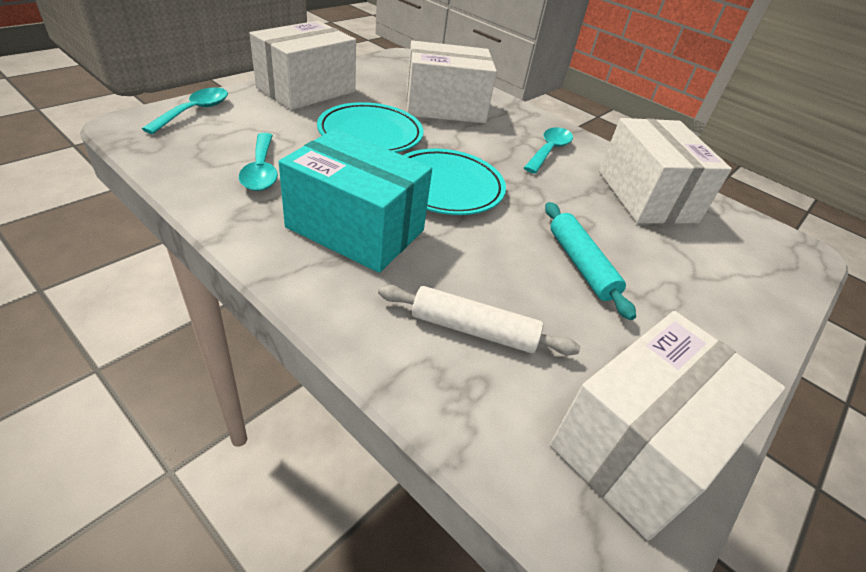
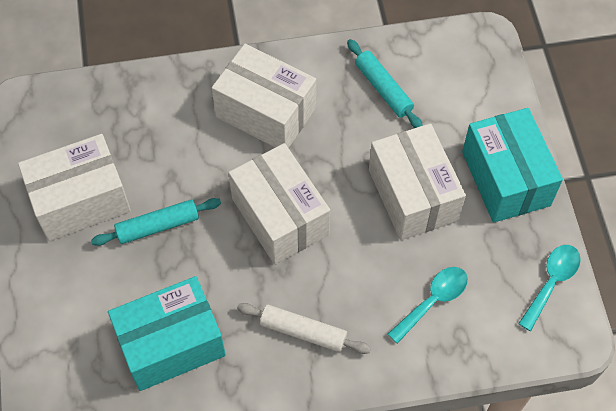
turquoise box: [279,129,432,273] = 1 -> [108,276,226,391] [462,108,563,223] = 2
turquoise plate: [317,102,424,153] [403,149,506,215] = 2 -> none = 0
turquoise rolling pin: [545,202,636,320] = 1 -> [91,198,221,246] [347,39,423,128] = 2
turquoise spoon: [142,87,228,134] [239,133,278,191] [524,127,573,173] = 3 -> [388,267,468,344] [518,245,581,331] = 2

